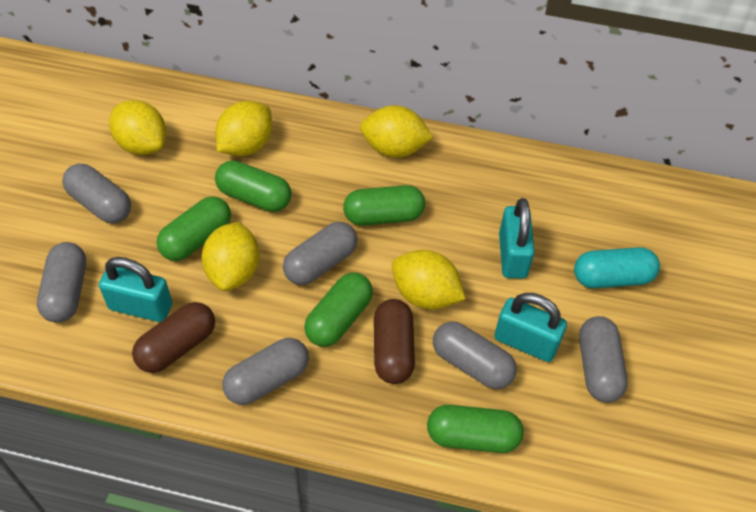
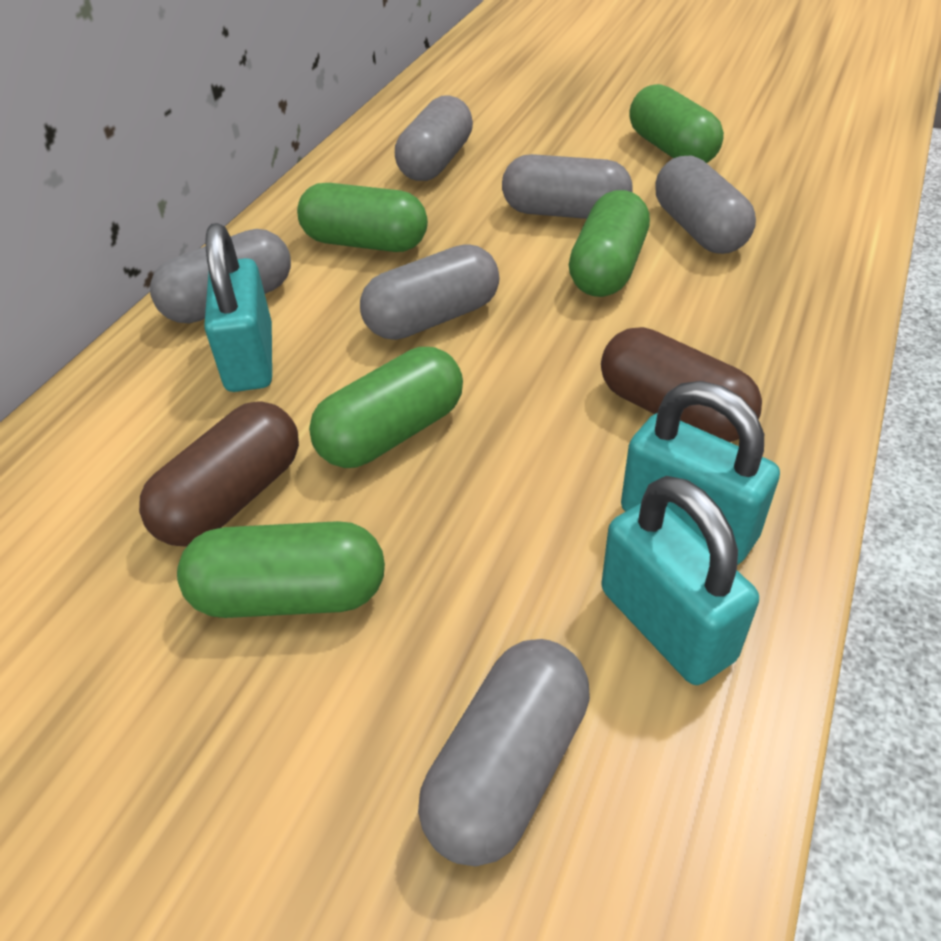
turquoise capsule: [574,247,660,288] = 1 -> none = 0
yellow lemon: [109,100,166,155] [202,222,260,291] [216,101,272,156] [360,105,434,158] [392,250,465,309] = 5 -> none = 0

